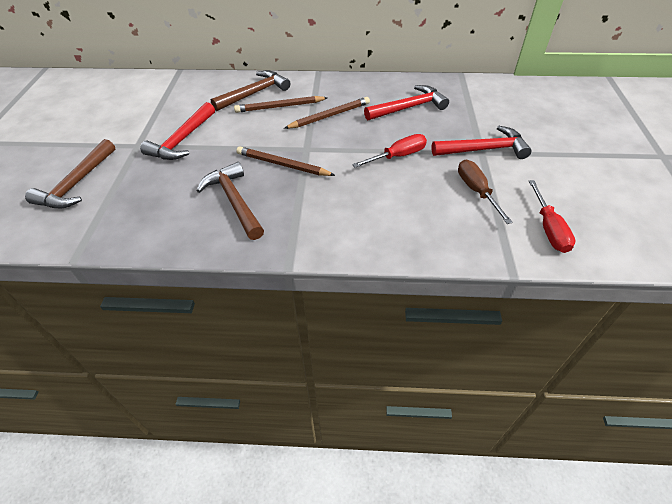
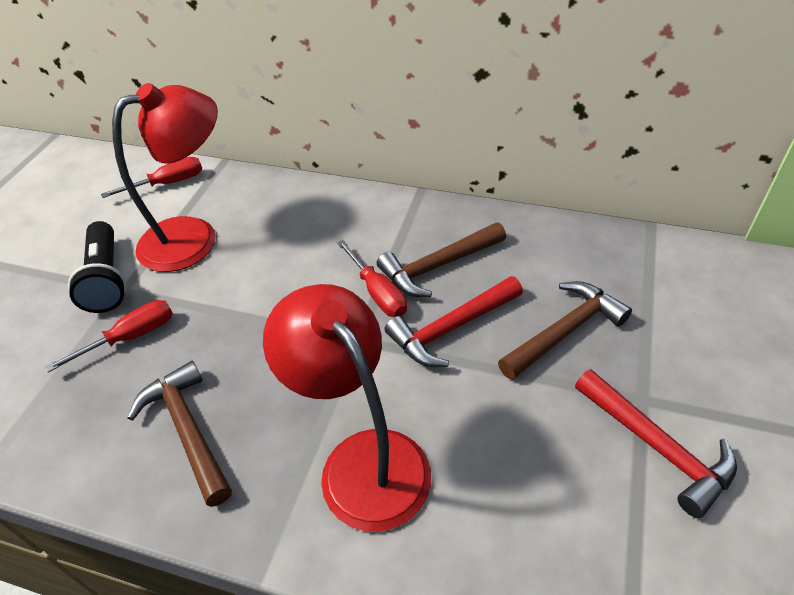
black flashlight: none = 0 -> [68,221,126,313] = 1
brown pencil: [234,96,328,113] [236,146,335,176] [284,97,370,129] = 3 -> none = 0
brown screwdriver: [458,160,513,224] = 1 -> none = 0
red hammer: [140,102,215,160] [364,85,449,120] [431,126,532,159] = 3 -> [385,276,523,367] [575,369,737,518] = 2
red lamp: none = 0 -> [112,83,218,272] [263,284,431,532] = 2
red screwdriver: [352,134,427,168] [529,180,575,253] = 2 -> [45,300,173,373] [101,157,202,198] [337,240,407,317] = 3

